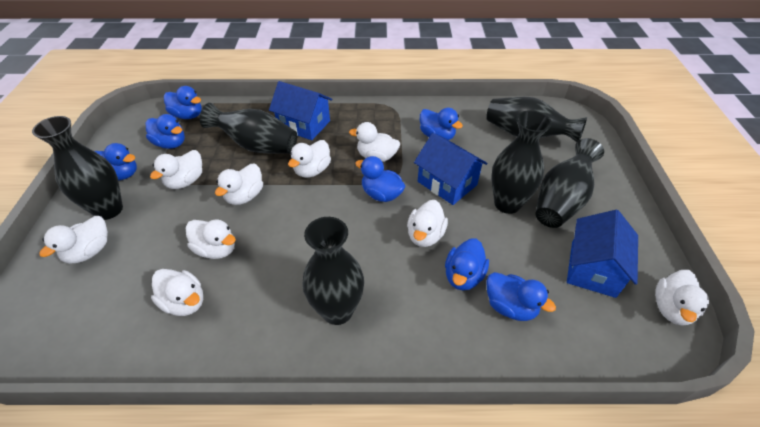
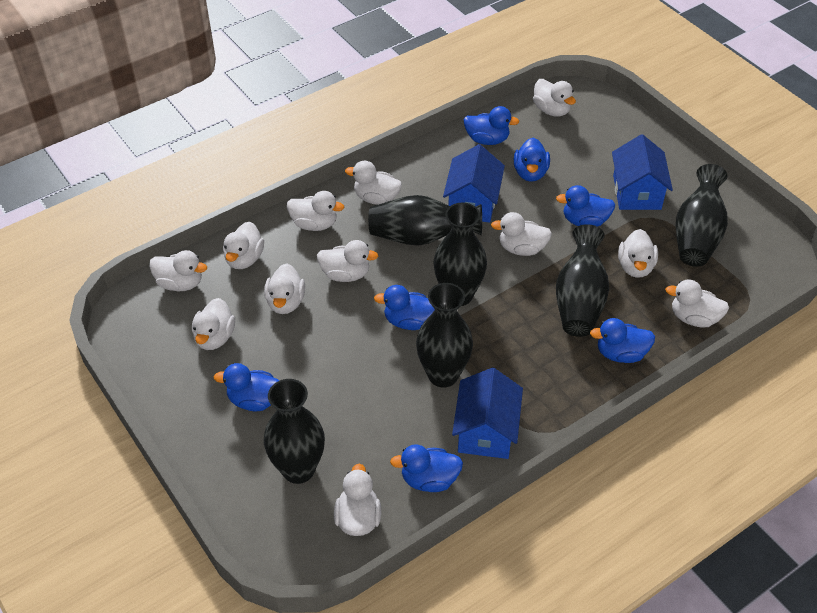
white duck: [39,216,108,264] [150,150,202,189] [151,269,203,316] [186,219,236,259] [215,164,263,205] [288,140,331,178] [349,122,400,162] [407,200,448,247] [655,270,709,326] = 9 -> [149,250,207,291] [192,298,235,350] [223,222,264,269] [264,263,305,314] [287,191,344,231] [317,240,378,282] [334,464,381,536] [345,161,402,205] [491,212,552,256] [533,79,576,117] [618,229,658,278] [665,279,729,328] = 12

